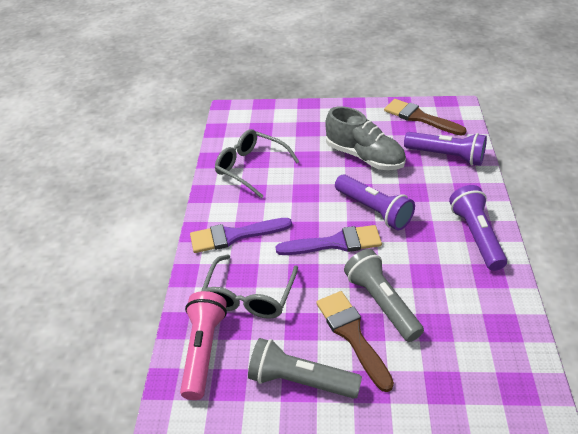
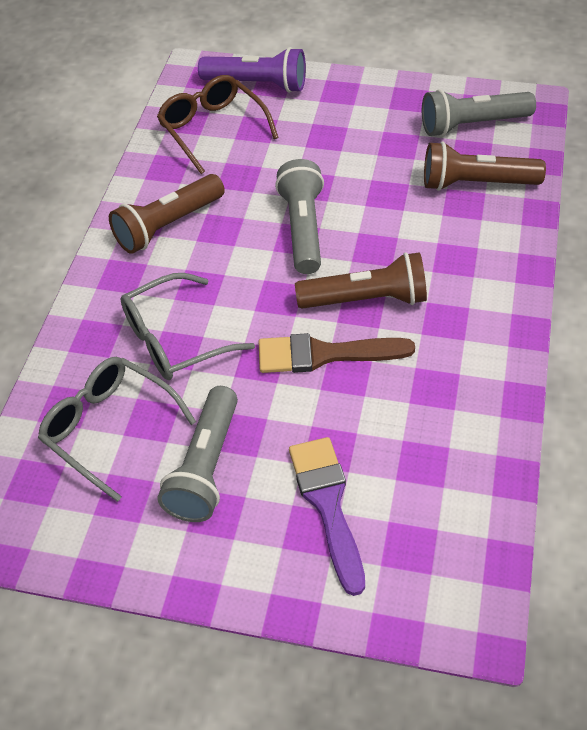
brown brush: [316,291,394,392] [384,99,467,136] = 2 -> [259,333,415,373] = 1
brown flashlight: none = 0 -> [109,174,225,254] [295,252,427,309] [424,141,546,191] = 3
brown glasses: none = 0 -> [157,75,279,174] = 1
grey flashlight: [248,338,362,399] [344,249,424,342] = 2 -> [158,386,238,522] [275,159,324,274] [422,89,536,137] = 3
grey shoe: [325,106,406,170] = 1 -> none = 0
pink flashlight: [180,291,227,400] = 1 -> none = 0
purple brush: [190,218,292,253] [276,225,382,255] = 2 -> [289,437,365,596] = 1
purple flashlight: [335,175,415,230] [404,132,487,166] [449,185,507,271] = 3 -> [198,47,306,93] = 1

